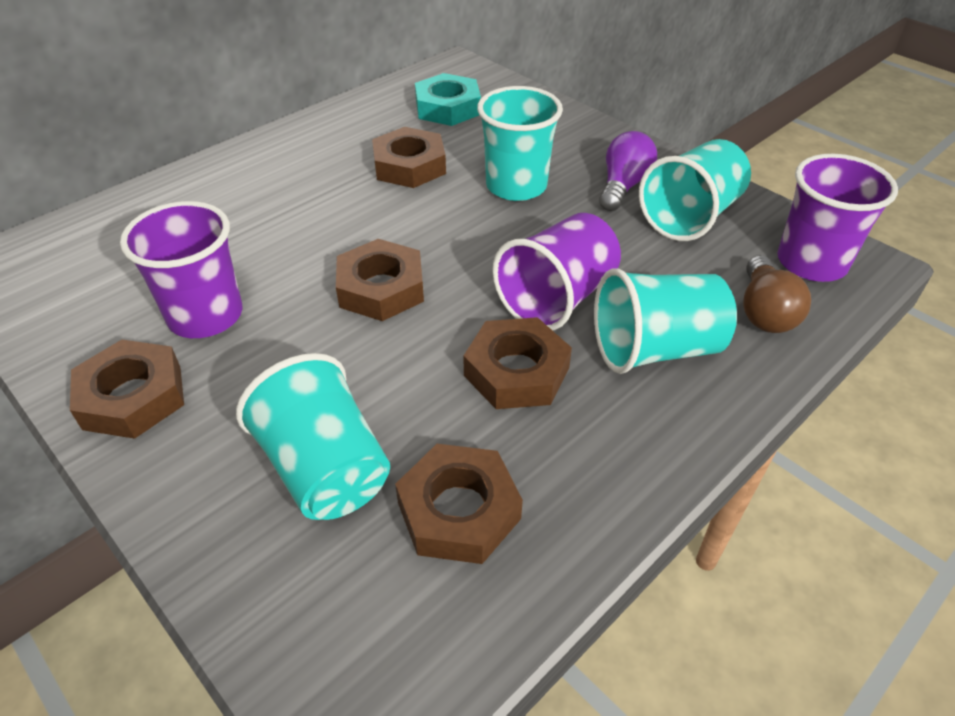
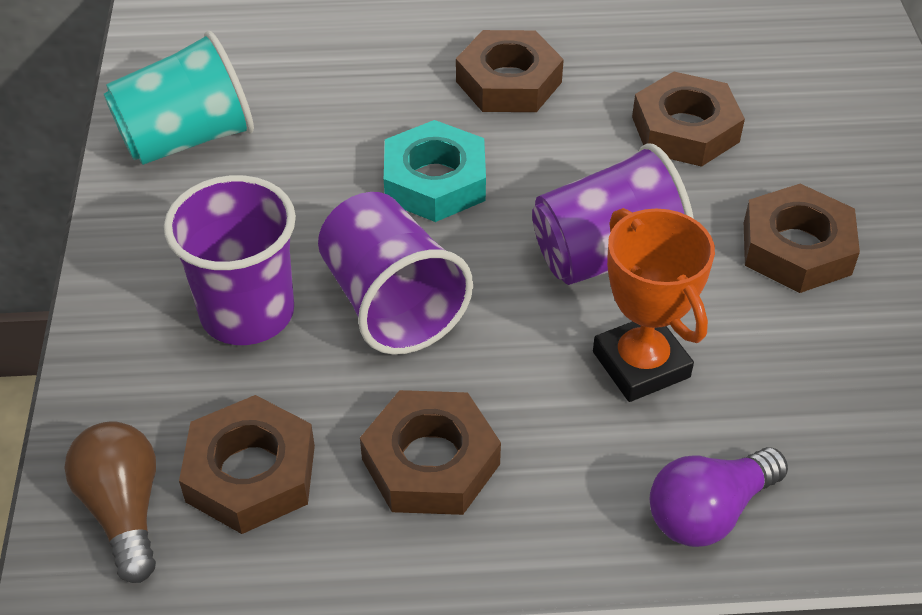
orange trophy: none = 0 -> [593,208,715,402] = 1
turquoise cup: [236,353,390,520] [477,86,563,201] [594,268,737,374] [639,139,751,241] = 4 -> [104,31,254,165] = 1

